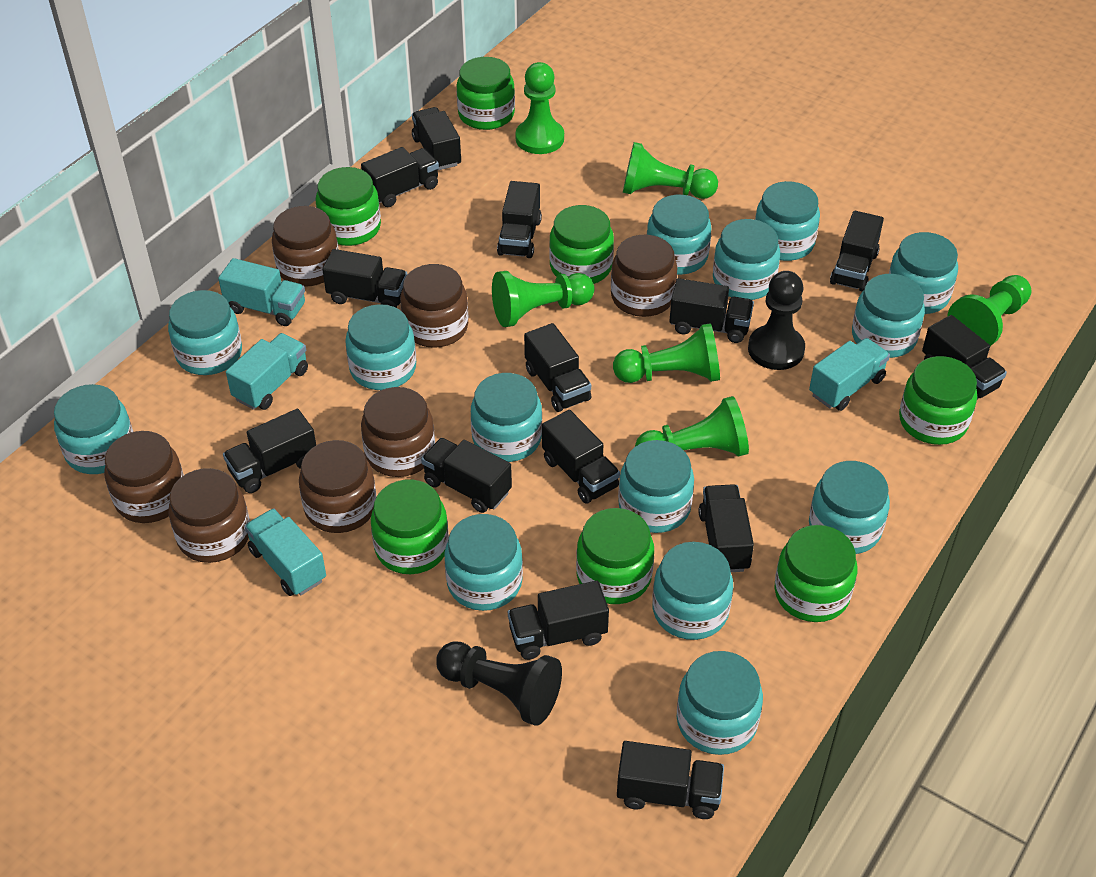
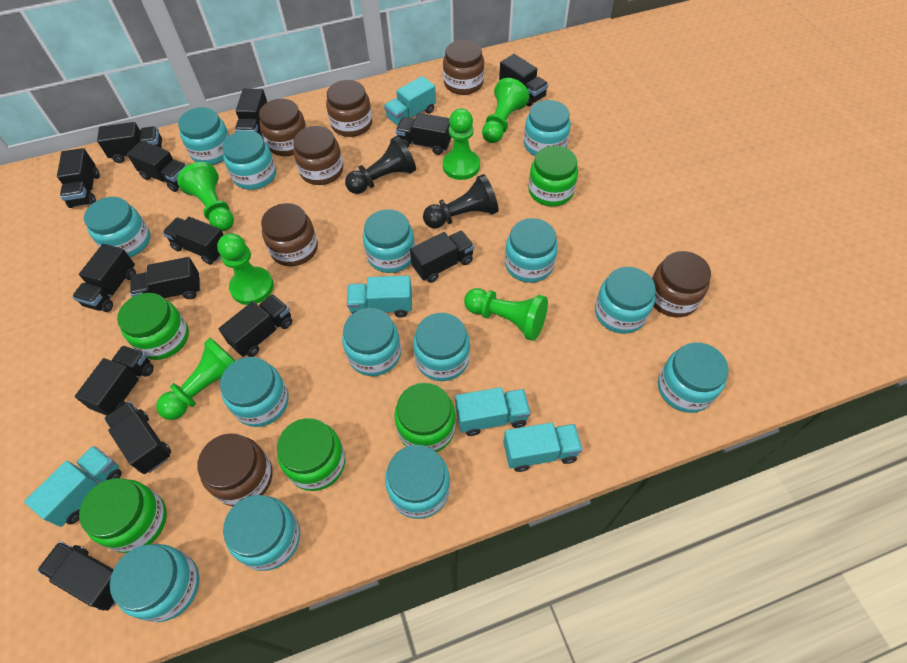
green jar: [315,167,381,246] [371,480,449,574] [457,57,515,130] [549,205,614,284] [576,508,654,604] [774,525,857,622] [899,356,977,445] = 7 -> [79,478,167,553] [117,293,189,360] [277,418,346,491] [394,383,456,452] [528,146,578,206] = 5
turquoise truck: [218,258,305,326] [226,333,308,410] [244,508,326,596] [809,338,890,411] = 4 -> [24,446,122,527] [347,276,412,318] [384,76,436,126] [455,387,531,436] [503,423,582,472] = 5

